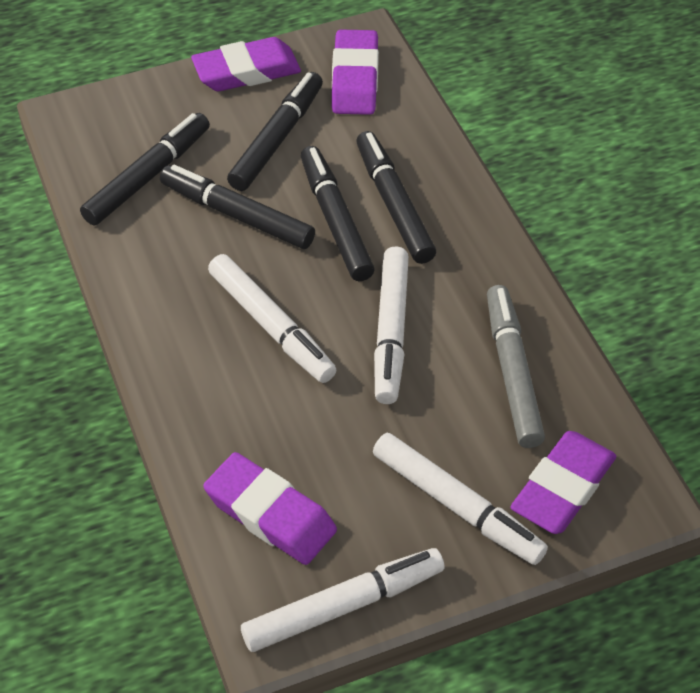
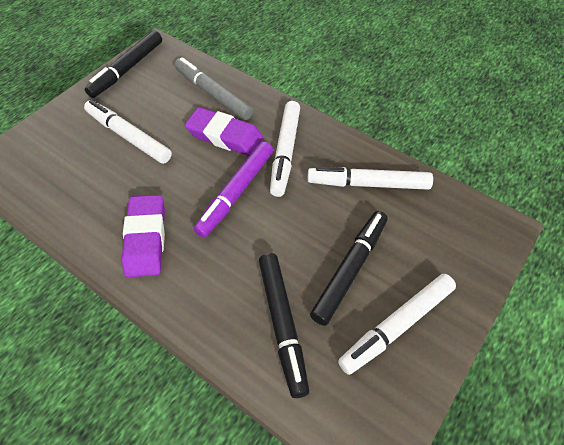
black marker: [80,113,210,225] [160,165,315,249] [227,72,323,191] [301,146,375,281] [356,131,436,264] = 5 -> [85,30,162,98] [259,253,309,398] [310,211,387,326] = 3
purple eraser: [191,37,301,91] [203,452,337,565] [332,29,379,115] [510,431,616,534] = 4 -> [121,195,165,277] [185,107,263,156] = 2
purple marker: none = 0 -> [193,141,273,238] = 1

